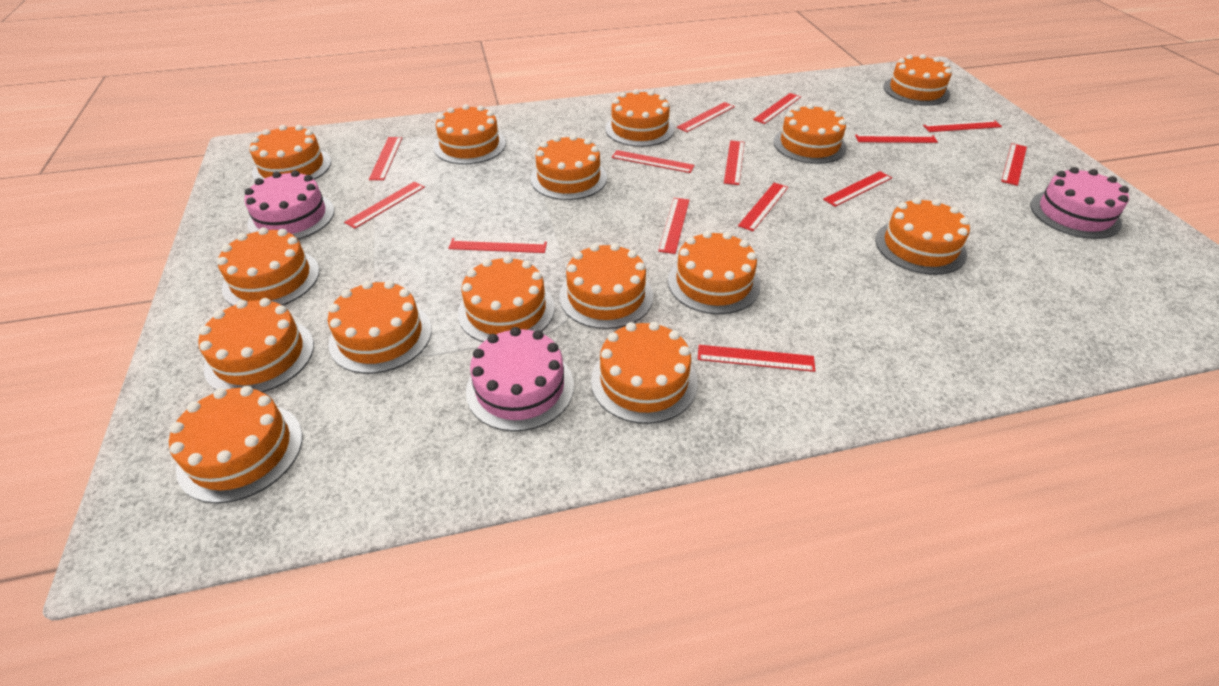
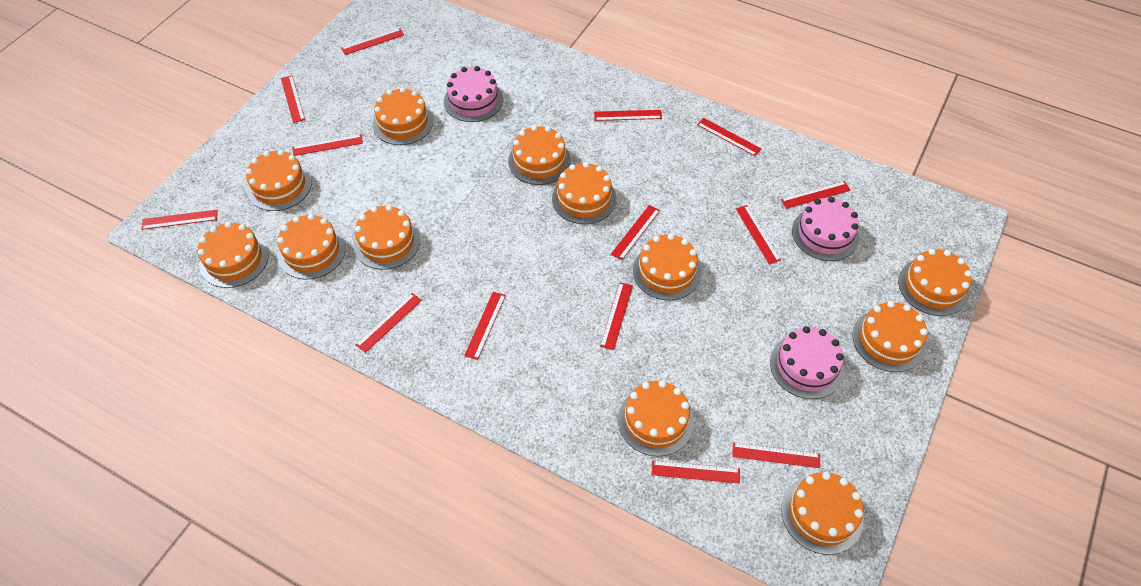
orange cake: [169,386,303,503] [198,298,314,392] [217,227,319,306] [250,125,331,180] [328,280,432,374] [433,104,506,164] [458,256,555,342] [531,135,607,200] [559,243,653,329] [591,321,698,424] [605,89,674,147] [668,231,760,314] [774,103,847,164] [875,197,970,275] [883,54,952,106] = 15 -> [198,222,269,288] [246,150,312,211] [277,214,346,279] [353,205,420,270] [372,87,433,145] [508,125,571,185] [552,162,616,224] [618,380,694,457] [633,234,701,300] [781,472,863,555] [852,301,928,372] [898,249,972,316] = 12

